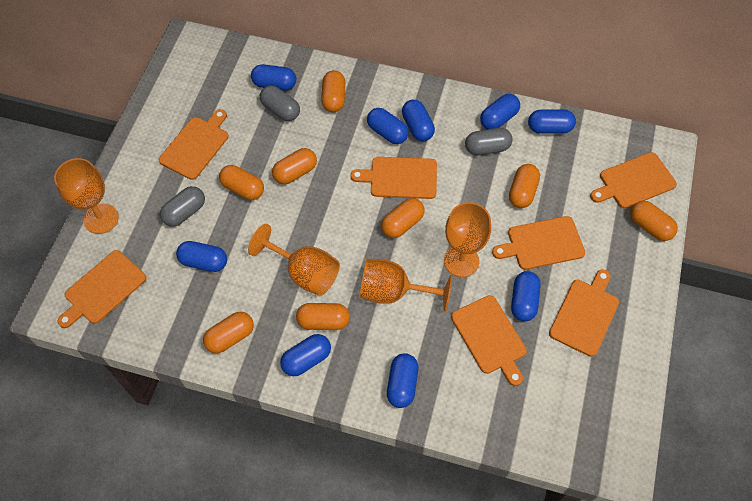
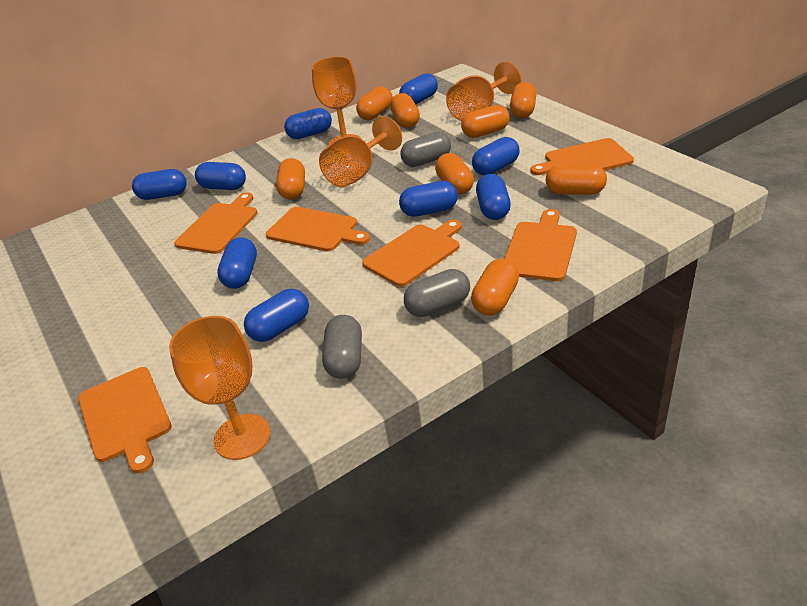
orange cutting board: [58,250,146,328] [159,109,229,180] [350,157,437,199] [451,295,527,386] [492,216,585,270] [549,269,619,357] [590,152,677,208] = 7 -> [78,367,172,473] [174,192,257,254] [266,207,370,252] [362,220,462,287] [504,209,577,281] [531,138,634,175] = 6

